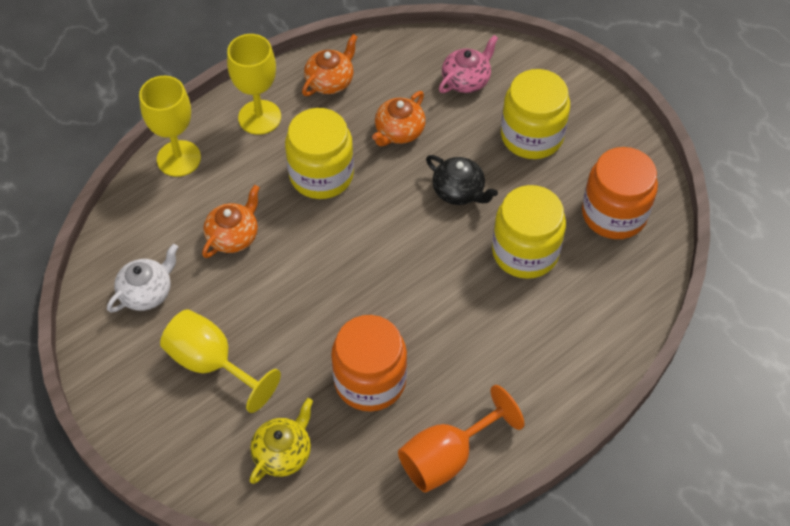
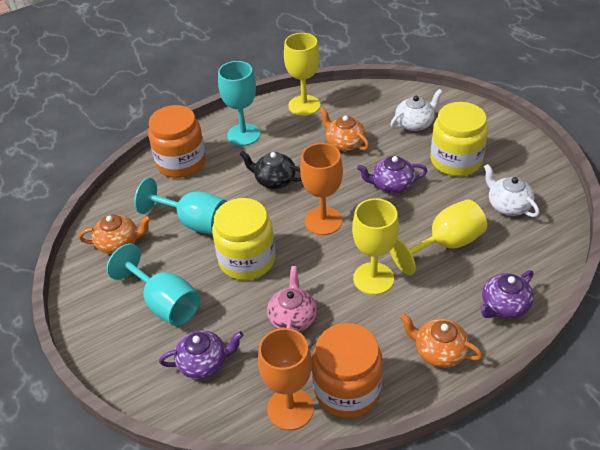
orange goblet: [398,385,525,493] = 1 -> [258,328,314,430] [300,143,343,235] = 2
purple teapot: none = 0 -> [159,330,244,379] [357,156,427,193] [480,270,534,319] = 3
turquoise goblet: none = 0 -> [107,243,200,326] [134,178,227,235] [218,61,260,146] = 3
white teapot: [107,244,178,312] = 1 -> [391,89,443,131] [484,164,539,217] = 2
yellow jar: [285,108,354,199] [492,185,566,279] [501,69,570,159] = 3 -> [212,198,276,280] [430,102,488,176] = 2
yellow teapot: [250,398,313,484] = 1 -> none = 0

